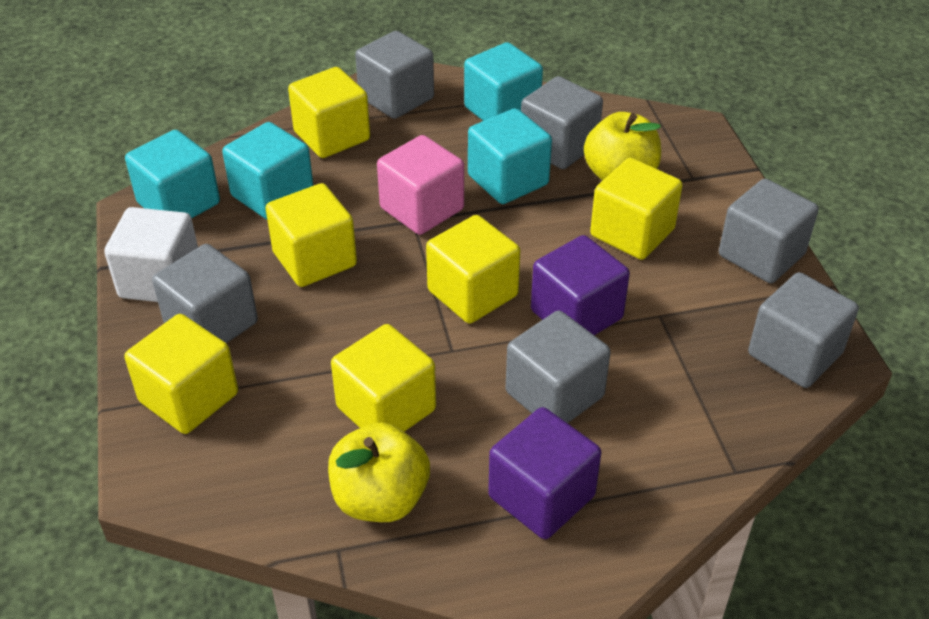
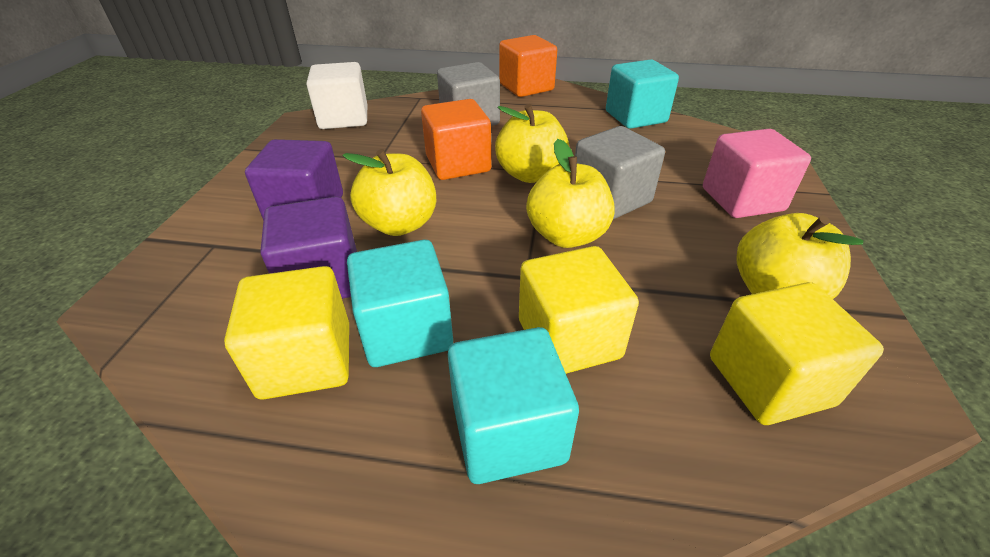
grey cube: [152,244,258,343] [355,31,434,119] [506,311,611,423] [521,76,603,169] [719,179,819,283] [748,272,859,388] = 6 -> [437,62,500,126] [575,126,665,219] = 2
orange cube: none = 0 -> [421,99,491,180] [499,35,557,97] = 2
turquoise cube: [125,130,220,218] [222,122,313,219] [464,42,543,121] [468,108,552,204] = 4 -> [347,240,453,367] [448,327,579,484] [606,60,679,129] = 3
yellow apple: [328,423,430,522] [584,112,661,181] = 2 -> [343,149,436,236] [495,104,569,183] [526,139,615,248] [736,213,863,299] = 4
yellow cube: [124,314,238,434] [266,183,357,287] [288,67,370,158] [331,324,436,432] [426,215,520,324] [590,158,683,260] = 6 -> [224,266,349,400] [519,246,639,374] [710,282,884,425] = 3

